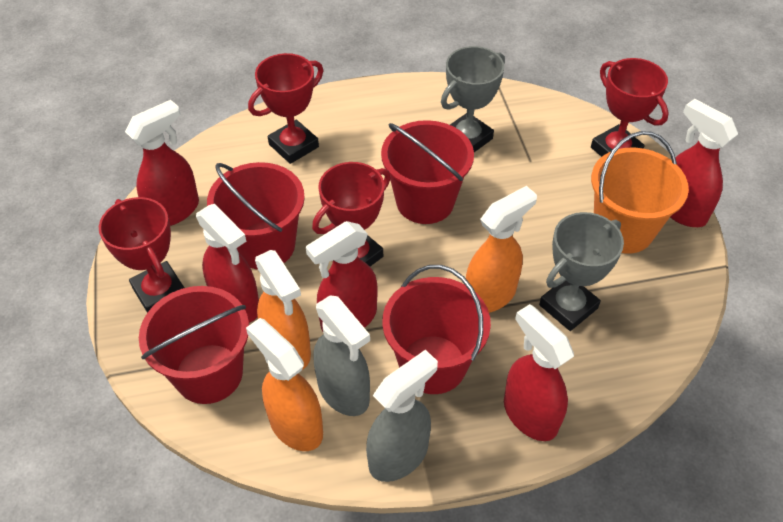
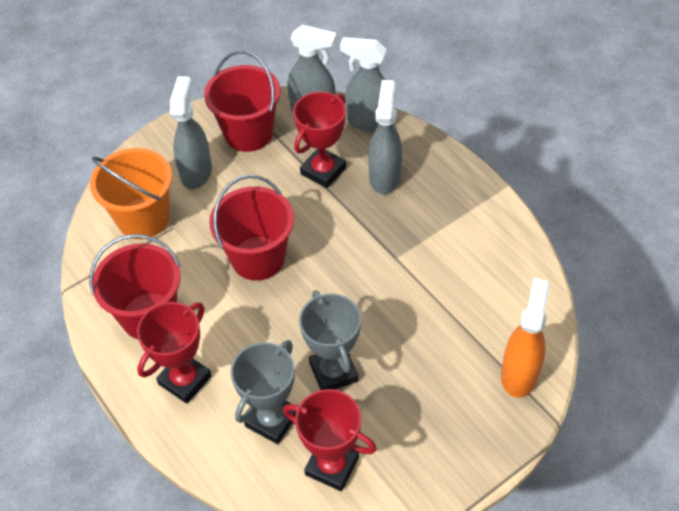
grey spray bottle: [314,295,370,416] [366,349,438,482] = 2 -> [170,76,212,189] [287,25,337,112] [340,37,387,132] [368,80,402,194] = 4
orange spray bottle: [246,318,323,451] [255,250,311,370] [466,186,537,313] = 3 -> [501,278,549,398] = 1
red bucket: [139,286,249,404] [207,162,305,270] [381,120,474,224] [382,265,491,394] = 4 -> [89,234,181,339] [204,51,281,152] [209,175,294,281] = 3
red spray bottle: [125,100,199,226] [196,204,259,323] [306,221,378,331] [504,304,574,441] [670,99,738,227] = 5 -> none = 0
red trophy: [99,197,184,313] [248,53,323,164] [312,162,391,266] [591,58,669,157] = 4 -> [137,302,212,404] [283,389,377,491] [293,92,346,188] = 3

